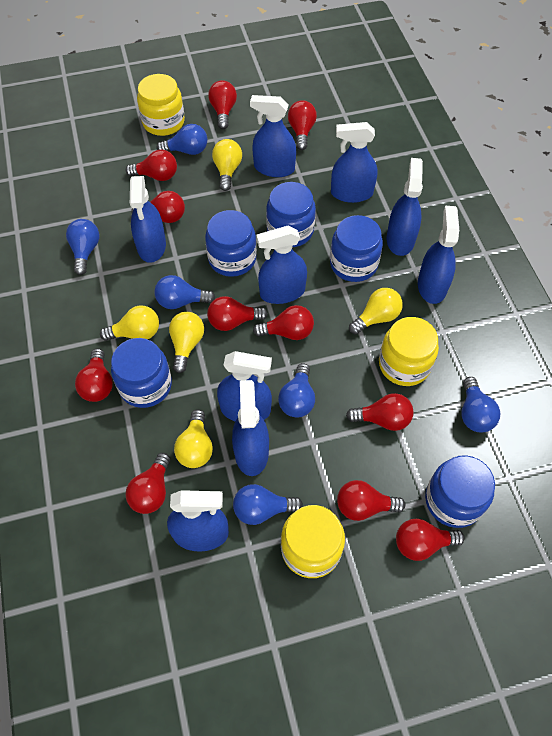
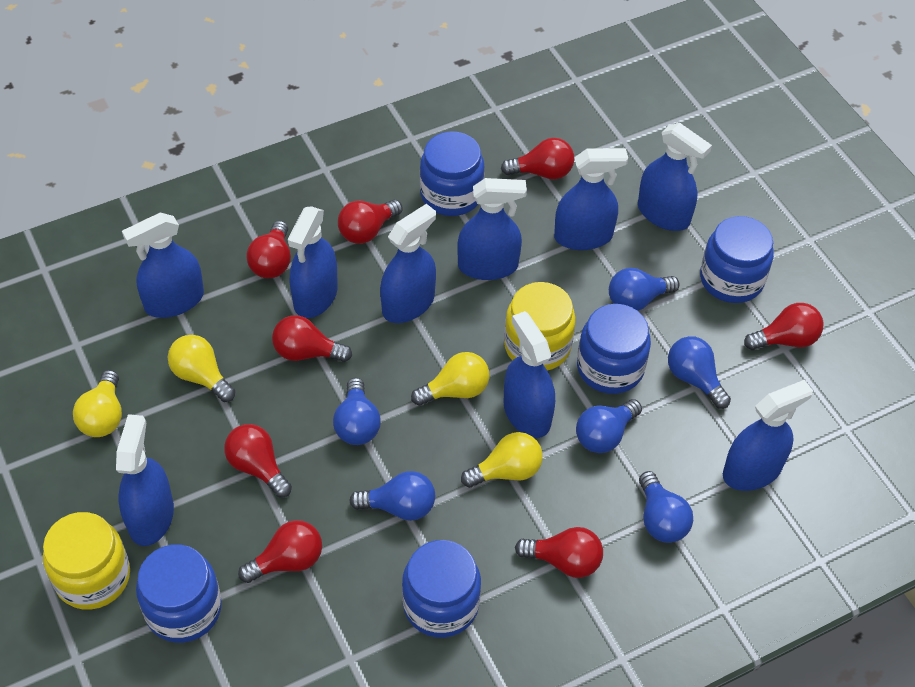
red light bulb: [75,348,113,402] [125,453,171,514] [126,149,177,181] [131,191,185,223] [207,296,268,331] [208,80,237,129] [253,305,314,340] [288,100,317,150] [337,480,405,521] [346,393,413,431] [396,519,465,561] = 11 -> [224,424,292,497] [238,520,322,583] [246,221,291,278] [272,315,352,362] [338,199,403,244] [501,138,574,179] [515,527,603,578] [744,303,823,350] = 8
yellow jar: [137,74,185,136] [281,505,345,578] [379,317,439,386] = 3 -> [43,512,130,610] [504,282,576,371] = 2
yellow light bulb: [100,306,159,341] [169,312,204,373] [174,409,213,468] [212,139,242,191] [349,288,403,334] = 5 -> [73,370,122,437] [168,335,235,402] [411,352,489,406] [461,432,543,488] = 4

